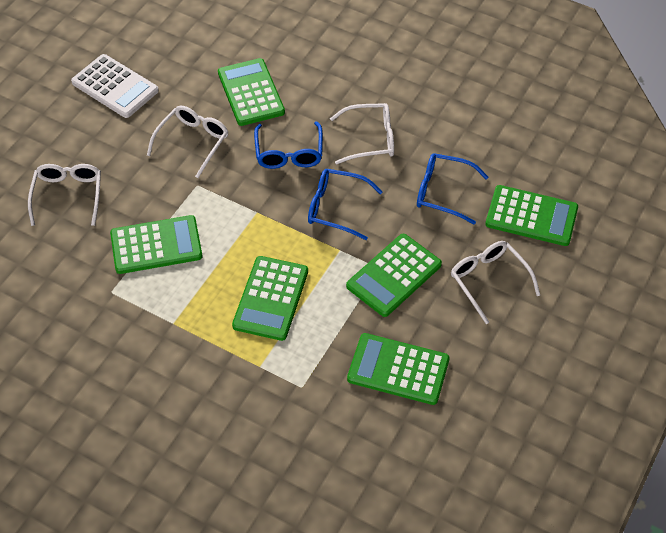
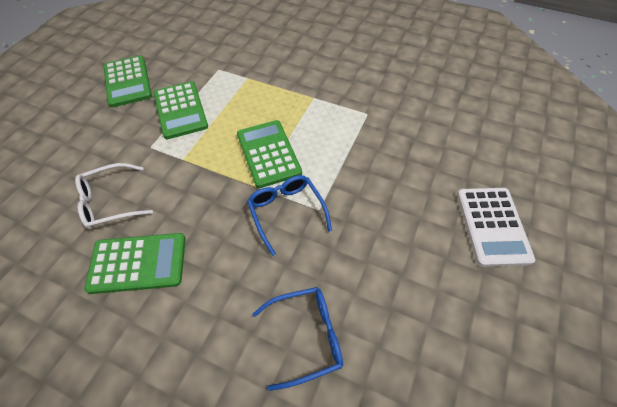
blue glasses: [254,121,323,169] [308,169,383,240] [417,153,489,224] = 3 -> [247,175,332,256] [253,287,343,391] = 2
green calculator: [110,215,202,274] [218,58,285,126] [232,256,308,341] [346,234,442,317] [347,333,450,405] [485,185,578,246] = 6 -> [84,233,186,294] [104,56,152,107] [154,81,208,139] [237,120,302,188] = 4
white glasses: [28,164,101,226] [147,106,228,178] [330,103,394,164] [451,241,540,324] = 4 -> [75,163,153,229] = 1

